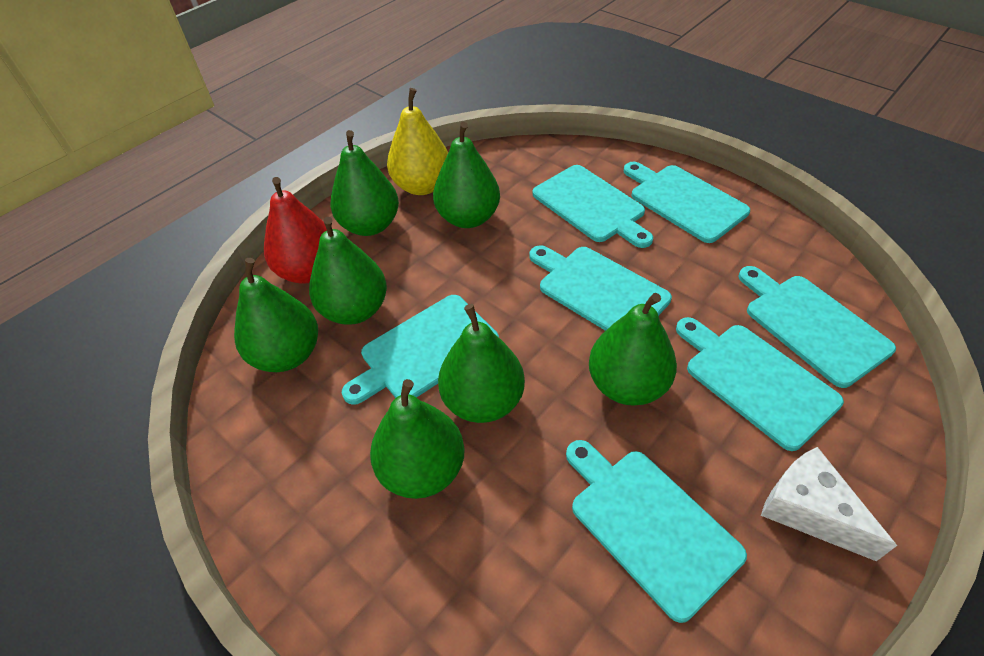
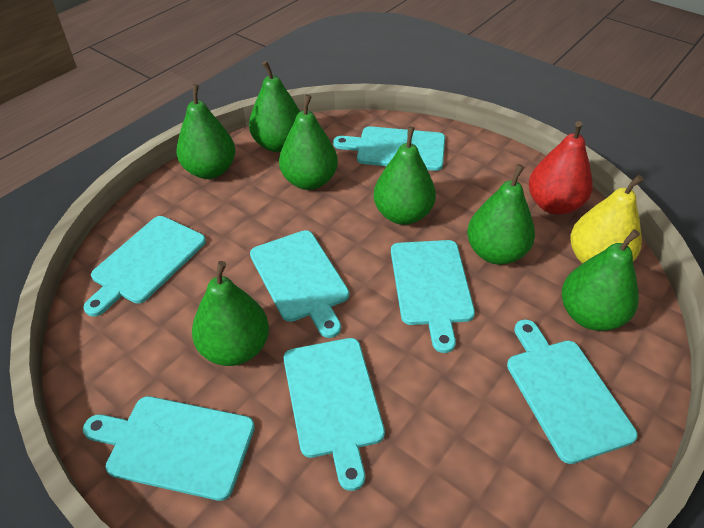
white cheese: [761,447,897,561] = 1 -> none = 0

